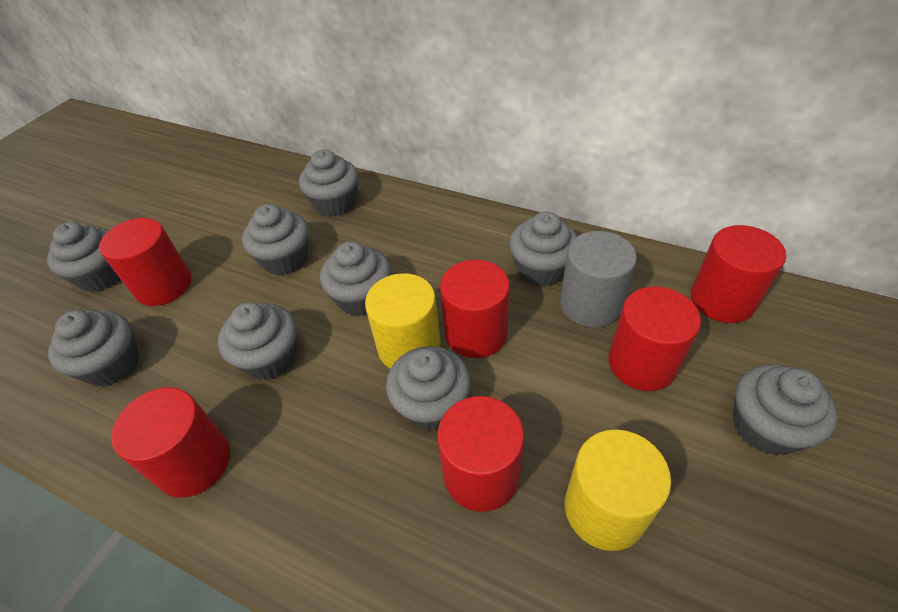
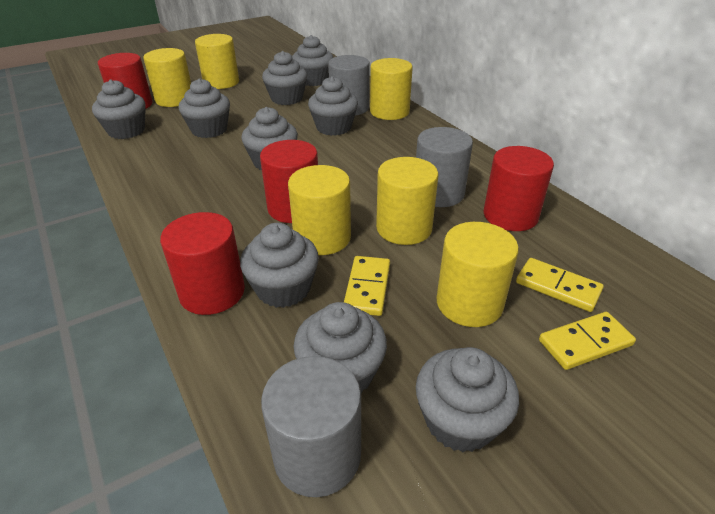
grey cylinder: [560,231,637,328] = 1 -> [261,356,361,497] [328,55,370,116] [416,127,473,207] = 3
red cylinder: [99,218,191,306] [111,387,230,498] [437,396,524,512] [440,260,510,358] [608,286,701,391] [691,225,786,323] = 6 -> [98,53,153,109] [160,212,245,315] [260,140,318,223] [484,146,554,231] = 4
yellow cylinder: [365,273,441,368] [565,429,671,551] = 2 -> [143,48,191,107] [195,34,239,89] [288,165,351,255] [370,58,413,120] [376,157,438,245] [437,222,519,327] = 6
yellow domino: none = 0 -> [344,256,390,316] [516,258,604,312] [539,312,636,370] = 3

